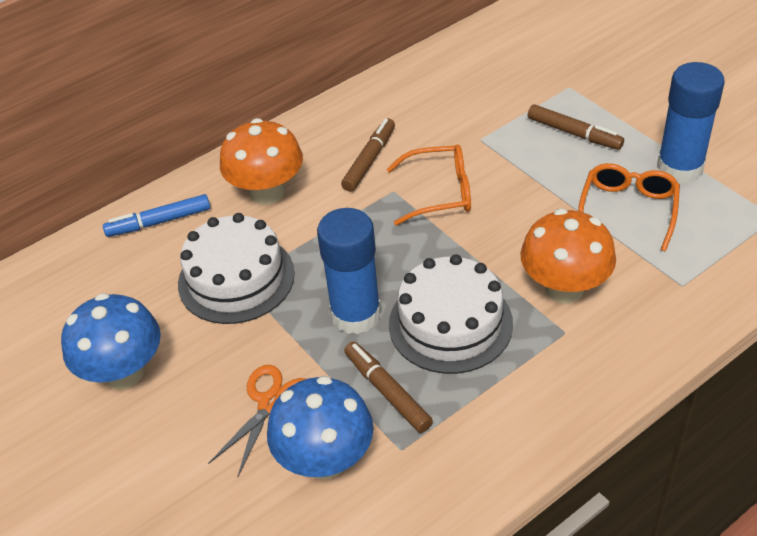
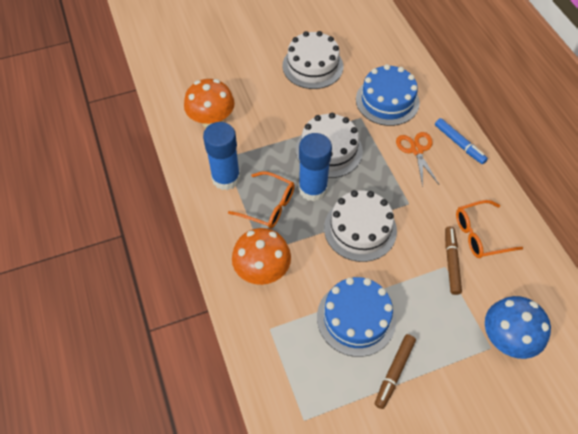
blue cake: none = 0 -> [317,277,396,357] [356,64,420,126] = 2
blue mushroom: [61,293,161,389] [267,376,374,479] = 2 -> [485,296,551,359] = 1
brown marker: [341,118,395,192] [344,342,433,433] [528,104,624,150] = 3 -> [375,334,416,409] [445,226,462,295] = 2
white cake: [178,213,295,324] [389,254,513,374] = 2 -> [283,31,343,89] [296,113,363,178] [324,190,397,262] = 3

